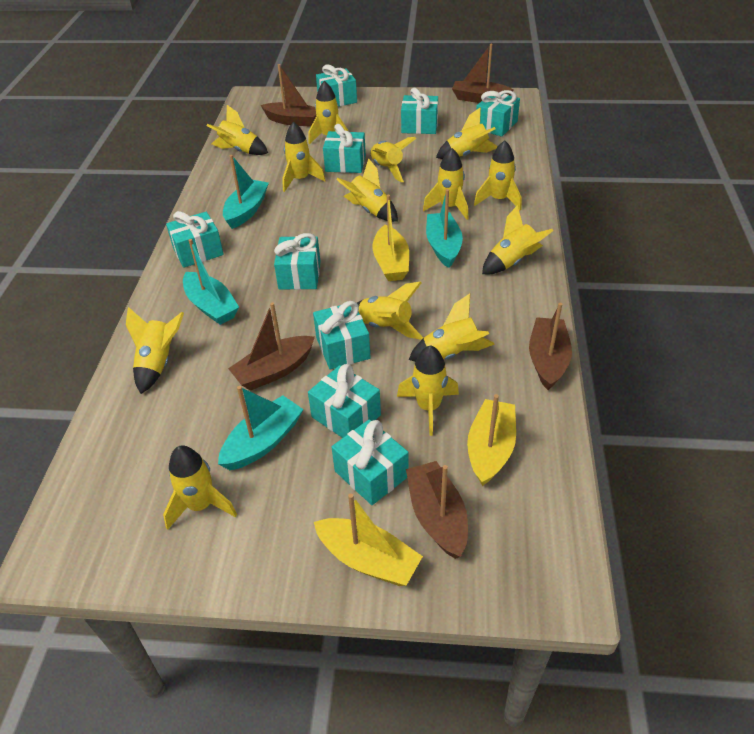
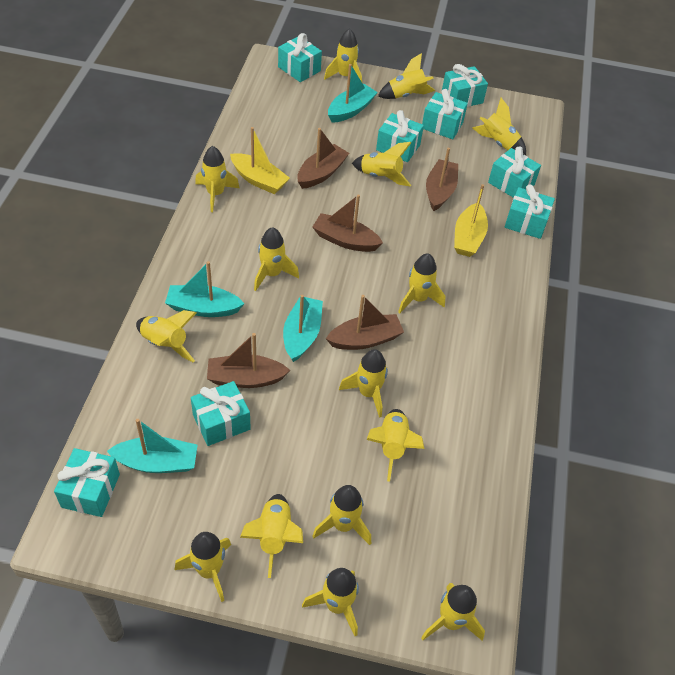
turquoise gift: [166,211,224,268] [274,233,321,290] [308,364,381,438] [313,301,371,369] [316,64,357,106] [323,124,366,173] [332,419,409,505] [401,88,438,134] [476,90,520,137] = 9 -> [54,448,120,517] [191,381,251,446] [278,33,322,82] [376,110,424,162] [422,89,468,139] [442,64,488,107] [488,147,541,198] [505,185,555,239] = 8
yellow boat: [314,493,423,586] [373,195,409,281] [467,394,516,486] = 3 -> [230,127,290,194] [454,184,488,257] = 2
yellow rocket: [126,307,184,394] [163,445,237,530] [206,105,268,155] [282,122,326,192] [308,81,348,144] [336,158,398,222] [357,282,423,340] [370,137,416,183] [397,345,459,436] [409,294,495,361] [423,148,469,220] [436,107,498,159] [474,140,521,210] [482,205,553,274] = 14 -> [136,310,197,363] [175,532,231,602] [195,146,240,212] [240,494,303,578] [254,227,299,291] [302,568,359,636] [313,485,371,545] [324,28,362,82] [339,349,388,418] [352,142,411,187] [367,409,424,482] [378,53,435,99] [398,253,445,313] [421,583,485,641] [473,98,526,155] = 15

